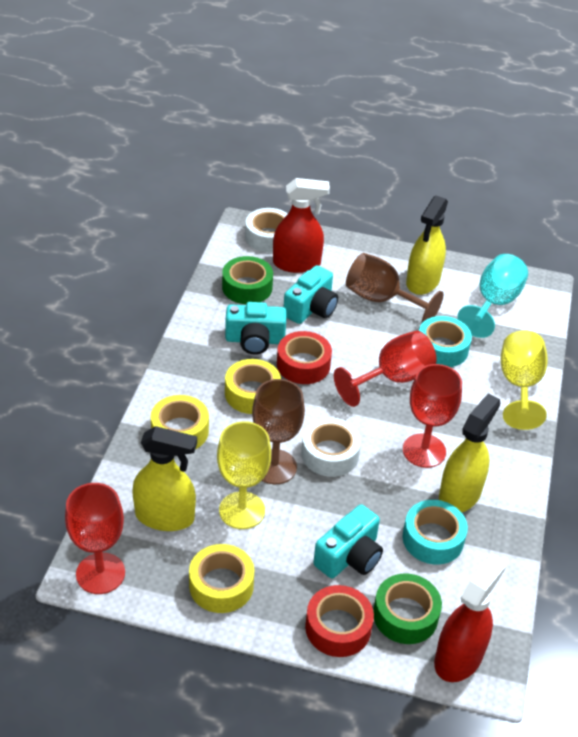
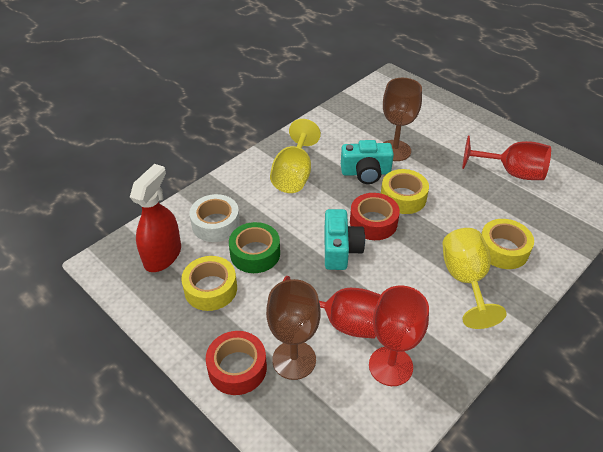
green tape: [222,256,273,304] [373,573,442,644] = 2 -> [229,222,280,273] = 1
red spray bottle: [273,178,330,273] [434,554,506,682] = 2 -> [130,164,181,272] = 1
turquoise camera: [225,302,287,355] [284,265,338,324] [313,504,383,578] = 3 -> [324,209,365,270] [341,140,394,184] = 2
turquoise goblet: [457,254,528,338] = 1 -> none = 0
turquoise tape: [402,500,468,565] [419,316,472,367] = 2 -> none = 0
white tape: [245,208,288,253] [301,418,361,477] = 2 -> [189,194,240,242] = 1
yellow spray bottle: [132,426,197,531] [406,195,448,295] [439,394,500,512] = 3 -> none = 0

